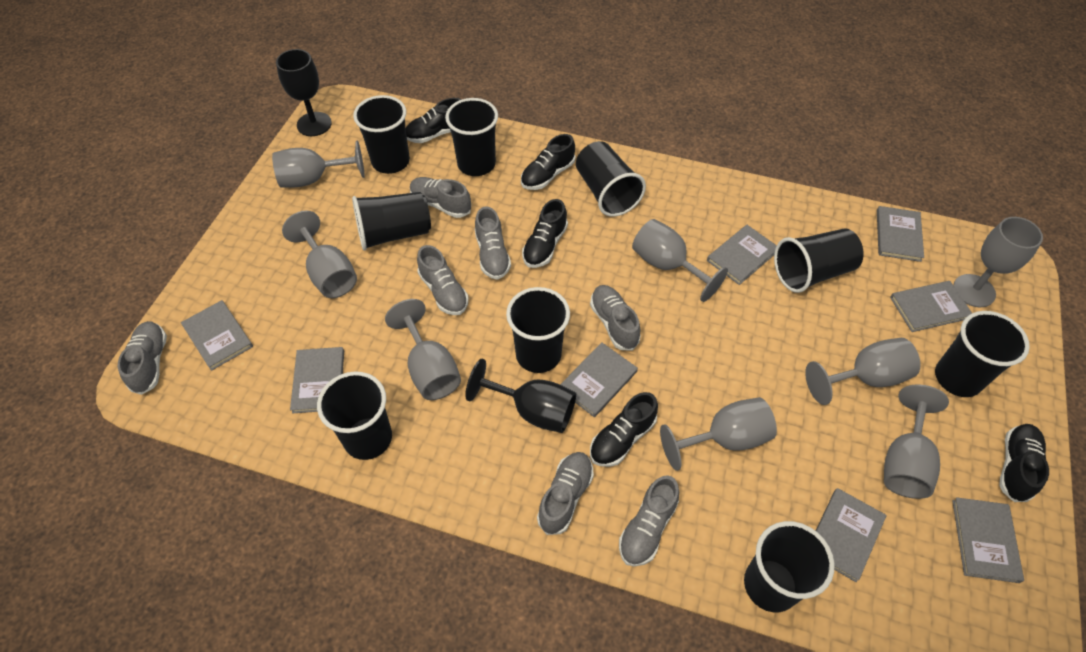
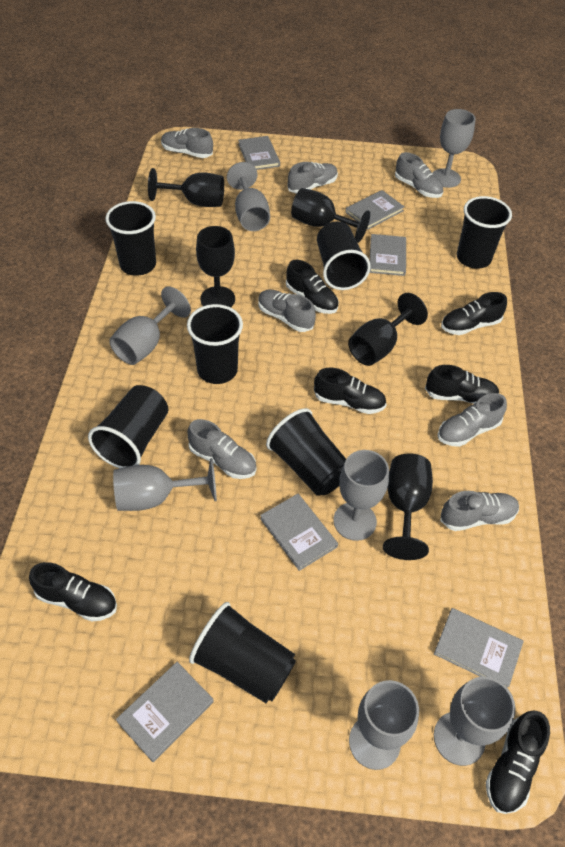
black cup: [317,371,392,460] [352,192,431,250] [353,95,410,174] [445,98,498,176] [506,287,570,373] [576,141,646,217] [744,521,834,612] [774,228,864,293] [935,311,1030,397] = 9 -> [88,385,168,468] [105,201,156,276] [187,304,243,384] [189,602,296,703] [266,408,346,496] [317,221,371,290] [457,196,512,269] = 7
black goblet: [276,49,332,136] [465,359,576,433] = 2 -> [148,168,224,207] [196,226,235,307] [291,188,370,243] [348,293,428,366] [383,453,433,560] = 5
black shoe: [406,98,462,143] [521,134,575,190] [522,199,568,268] [590,392,658,467] [999,424,1049,502] = 5 -> [29,562,117,621] [286,260,339,314] [314,368,387,414] [425,365,499,404] [441,292,507,335] [486,711,550,814] = 6
grey book: [181,300,253,371] [290,347,344,414] [560,342,638,417] [707,225,777,285] [816,488,887,582] [877,206,924,262] [890,281,972,332] [952,497,1024,583] = 8 -> [116,662,214,762] [238,136,280,170] [260,494,338,571] [345,190,404,230] [369,234,406,276] [434,608,524,688] = 6
grey goblet: [272,141,365,188] [282,211,357,298] [385,299,461,400] [632,219,728,302] [660,397,777,471] [805,338,920,405] [884,385,949,499] [953,217,1043,307] = 8 -> [109,287,191,365] [113,458,217,511] [227,162,270,231] [333,450,389,541] [349,680,419,770] [433,109,476,188] [434,677,515,766] = 7

